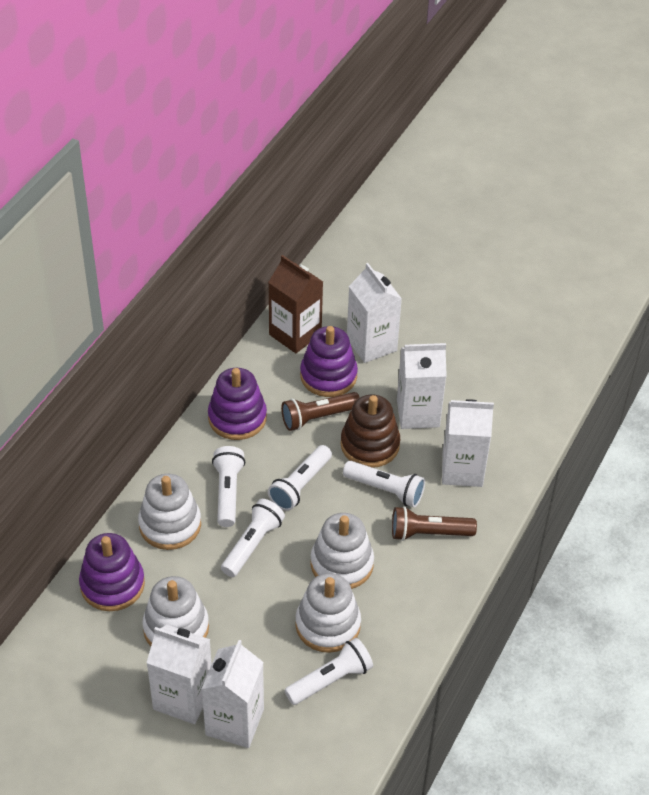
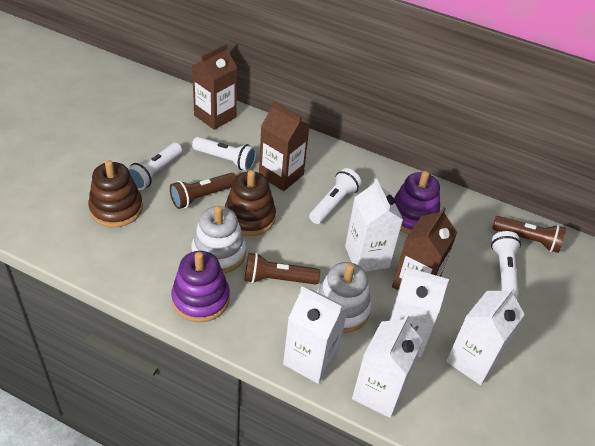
brown carton: [268,255,323,353] = 1 -> [192,44,237,130] [259,101,310,191] [392,207,457,290] = 3
brown flashlight: [281,392,360,431] [392,506,477,541] = 2 -> [170,173,236,209] [245,253,320,285] [492,216,566,253] = 3
brown stacking toy: [340,395,400,468] = 1 -> [88,160,143,227] [225,170,276,236] = 2
purple stacking toy: [79,533,145,611] [208,368,267,440] [300,326,358,397] = 3 -> [171,251,230,322] [394,171,440,234] = 2
white flashlight: [212,446,245,527] [221,499,285,577] [268,445,332,511] [285,638,373,705] [343,461,425,507] = 5 -> [128,143,182,190] [192,137,256,171] [309,168,361,224] [491,231,521,299] = 4
white stacking toy: [138,474,201,550] [142,576,209,646] [295,573,361,653] [310,513,374,589] = 4 -> [191,206,246,274] [317,262,371,333] = 2

